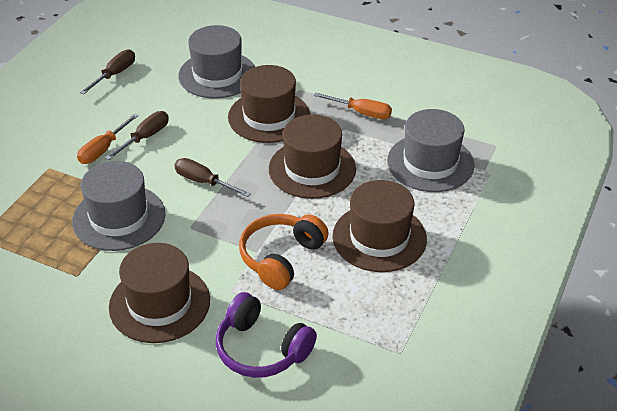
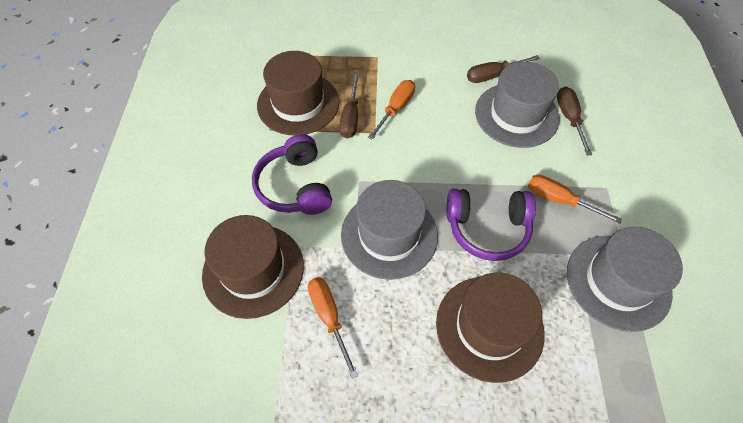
brown hat: [109,243,210,343] [228,65,310,143] [269,115,356,199] [332,180,427,272] = 4 -> [202,215,304,319] [257,51,339,135] [436,273,545,383] = 3
orange headphones: [239,214,329,290] = 1 -> none = 0
orange screwdriver: [77,113,139,164] [314,92,392,119] = 2 -> [308,277,359,379] [368,80,415,140] [528,175,622,224] = 3
purple headphones: [216,292,317,378] = 1 -> [252,134,332,215] [447,189,536,261] = 2

